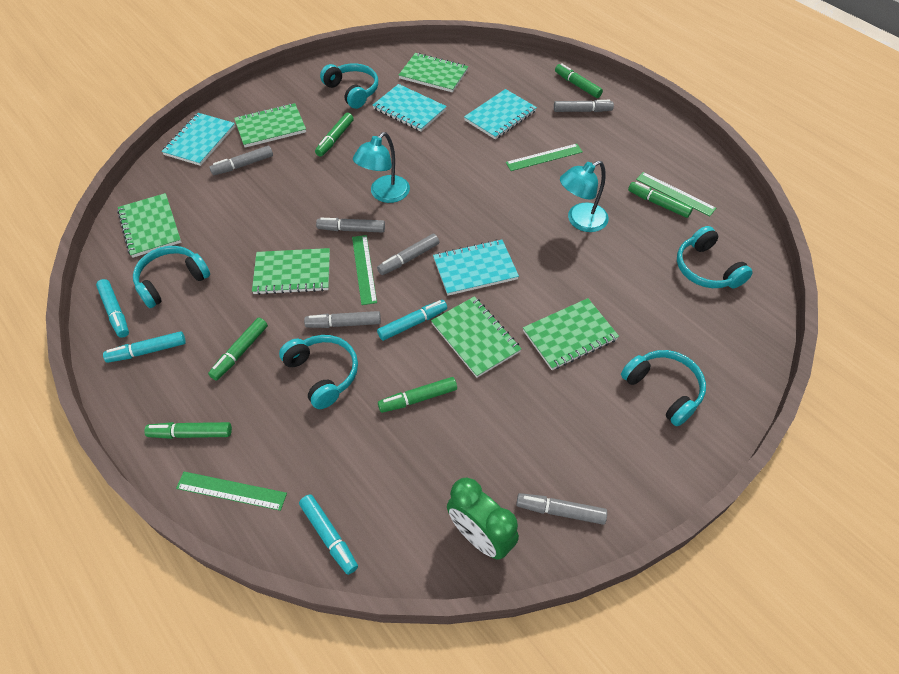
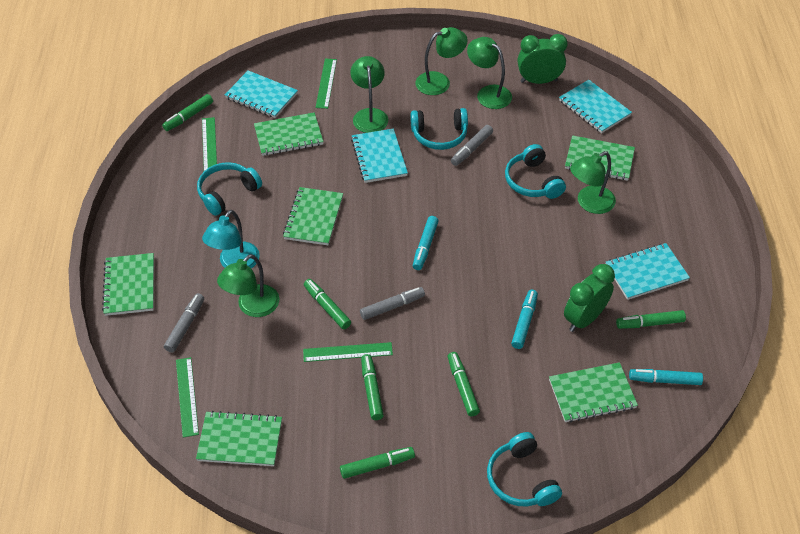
green clock: [447,478,519,560] = 1 -> [518,34,568,84] [564,264,615,332] = 2
green lamp: none = 0 -> [217,254,279,317] [351,56,388,133] [415,27,468,95] [467,37,512,109] [570,151,616,214] = 5
grey marker: [209,146,273,175] [304,311,381,328] [316,218,385,233] [377,234,439,275] [516,493,607,525] [554,100,614,112] = 6 -> [164,293,204,352] [360,287,425,320] [451,125,493,166] = 3
turquoise headphones: [133,246,210,308] [279,335,358,409] [320,63,378,109] [621,350,706,426] [677,226,753,288] = 5 -> [197,162,262,216] [410,108,468,150] [487,432,562,506] [505,144,566,199] = 4
turquoise lamp: [353,132,410,203] [560,160,609,232] = 2 -> [202,210,260,269] = 1
turquoise marker: [96,279,129,338] [103,331,186,363] [299,494,358,575] [377,300,447,341] = 4 -> [413,216,439,270] [511,290,538,349] [629,369,703,385] = 3

